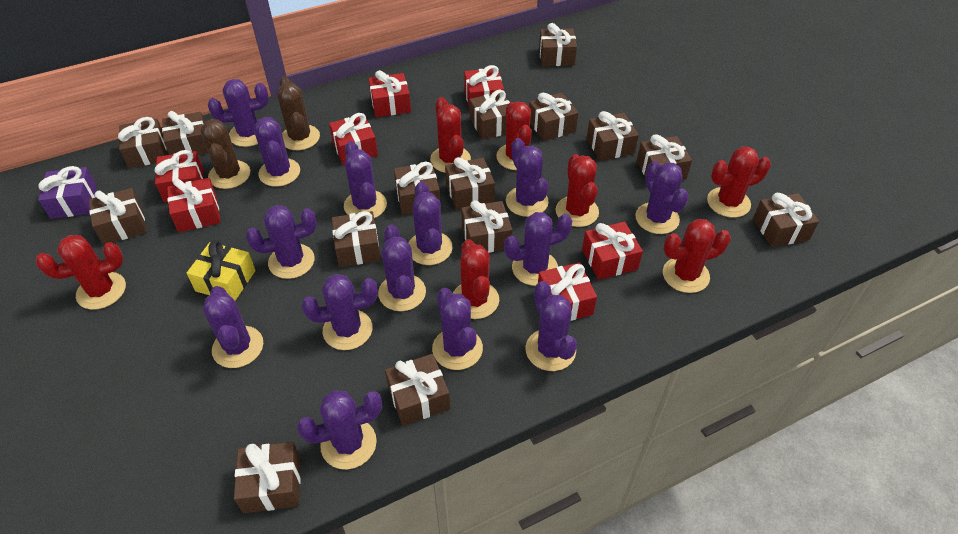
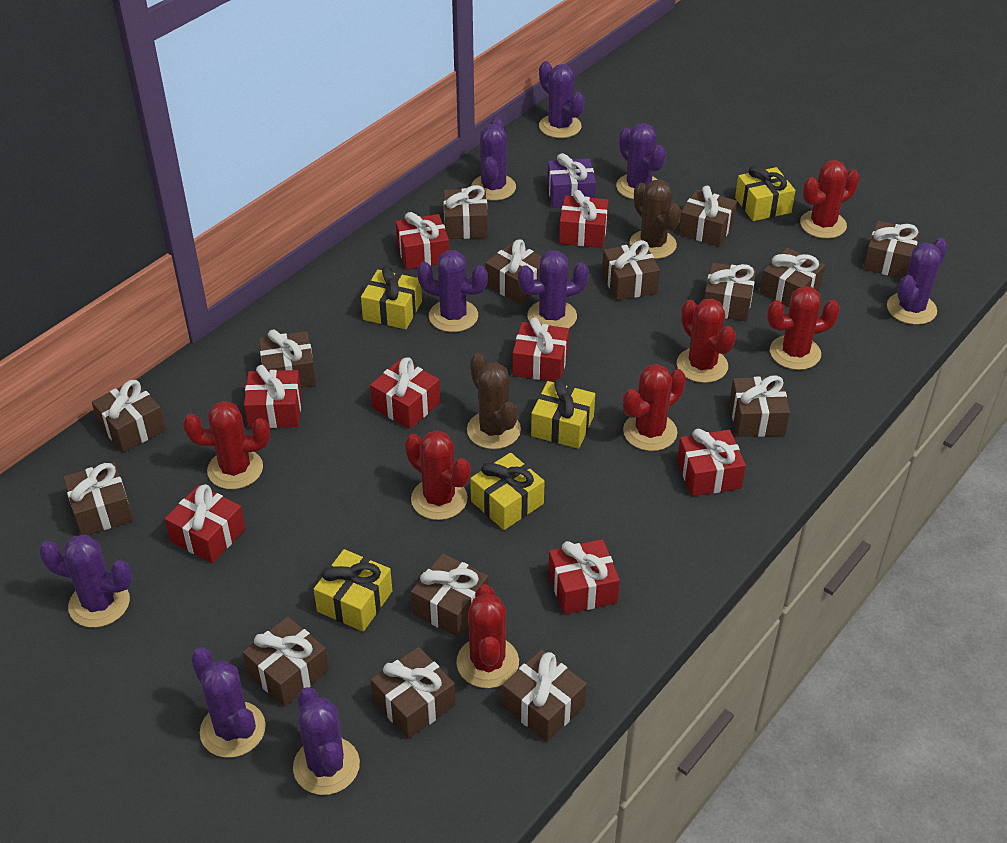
purple cactus: [203,286,263,368] [208,79,269,147] [246,205,317,279] [254,117,300,187] [297,390,382,469] [302,274,378,350] [344,141,387,218] [378,225,426,311] [409,182,453,265] [432,288,483,370] [504,212,572,286] [506,138,549,217] [526,281,577,371] [635,161,689,234] = 14 -> [39,534,132,628] [191,647,266,758] [293,687,360,795] [417,250,488,332] [471,117,516,201] [518,250,589,328] [539,61,585,138] [616,123,666,199] [887,238,948,325] = 9
red gift: [154,150,204,202] [167,178,221,232] [329,113,378,165] [368,70,411,117] [464,65,504,110] [538,263,597,321] [582,222,643,280] = 7 -> [165,484,246,563] [244,365,302,428] [370,357,440,429] [396,212,449,270] [512,317,569,382] [548,539,620,615] [559,190,609,248] [677,429,746,496] = 8
yellow gift: [187,240,256,301] = 1 -> [314,549,392,632] [361,265,422,329] [470,453,545,530] [531,378,595,449] [735,165,796,221] = 5

